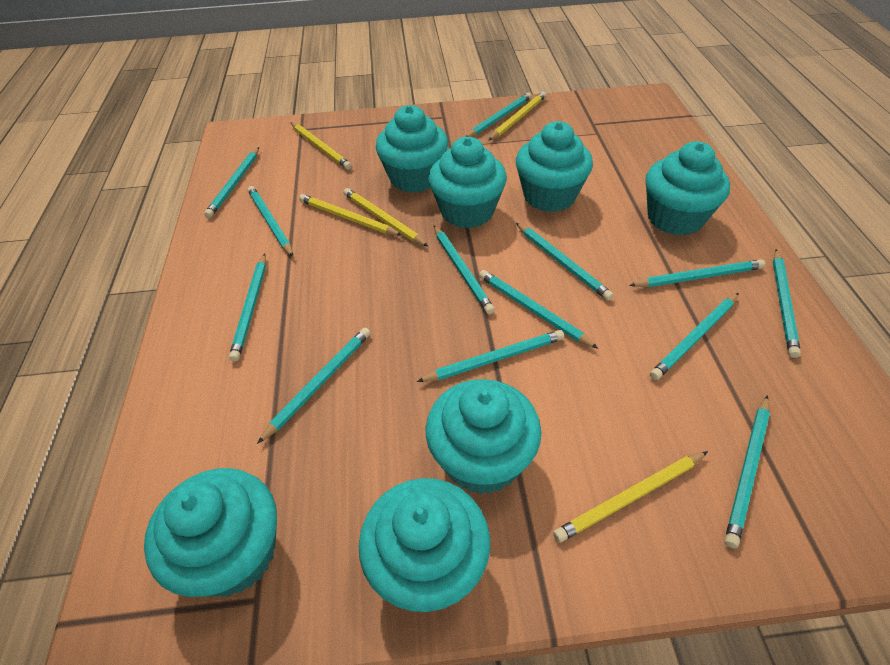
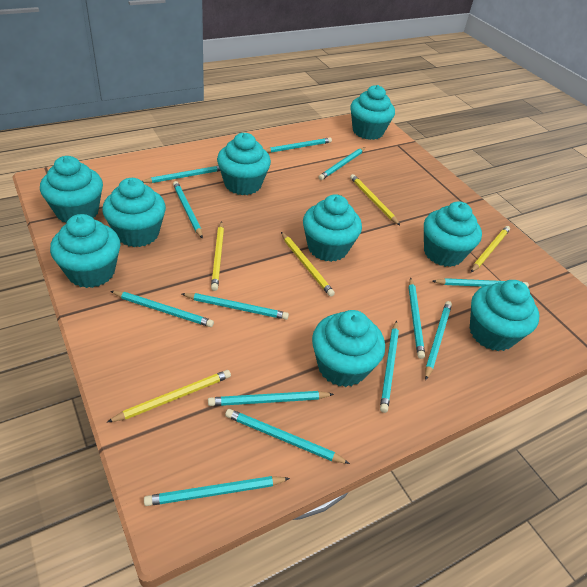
turquoise cupcake: [144,468,277,597] [359,478,490,612] [376,105,448,193] [426,379,542,494] [428,137,507,228] [516,121,593,212] [646,141,730,236] = 7 -> [40,156,103,223] [50,214,120,288] [102,178,166,247] [217,133,271,195] [303,194,362,262] [312,310,385,387] [350,85,395,140] [424,201,482,267] [470,280,539,351] = 9

